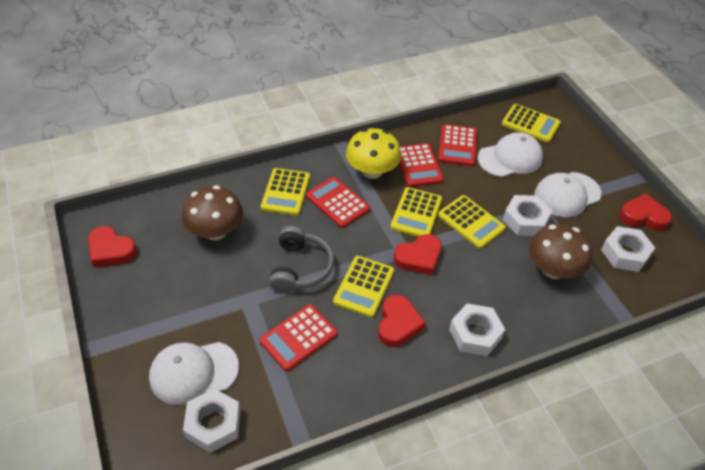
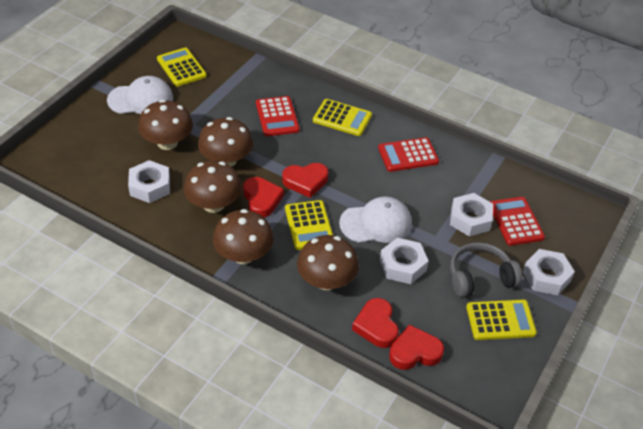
brown mushroom: [182,185,243,240] [529,224,592,279] = 2 -> [138,100,193,150] [184,161,242,213] [198,117,253,167] [213,209,274,264] [297,235,359,290] = 5
red calculator: [259,304,338,371] [306,177,370,228] [399,143,444,187] [438,124,477,166] = 4 -> [256,96,300,136] [378,137,439,172] [490,197,545,246] = 3
white cap: [149,342,239,405] [478,132,543,177] [535,172,602,217] = 3 -> [107,76,173,114] [339,197,412,243] = 2
yellow calculator: [261,168,310,216] [333,256,394,318] [390,187,442,237] [438,195,506,248] [502,104,561,142] = 5 -> [157,47,207,86] [285,200,333,250] [313,99,372,136] [466,300,537,340] = 4
yellow mushroom: [346,128,401,179] = 1 -> none = 0

